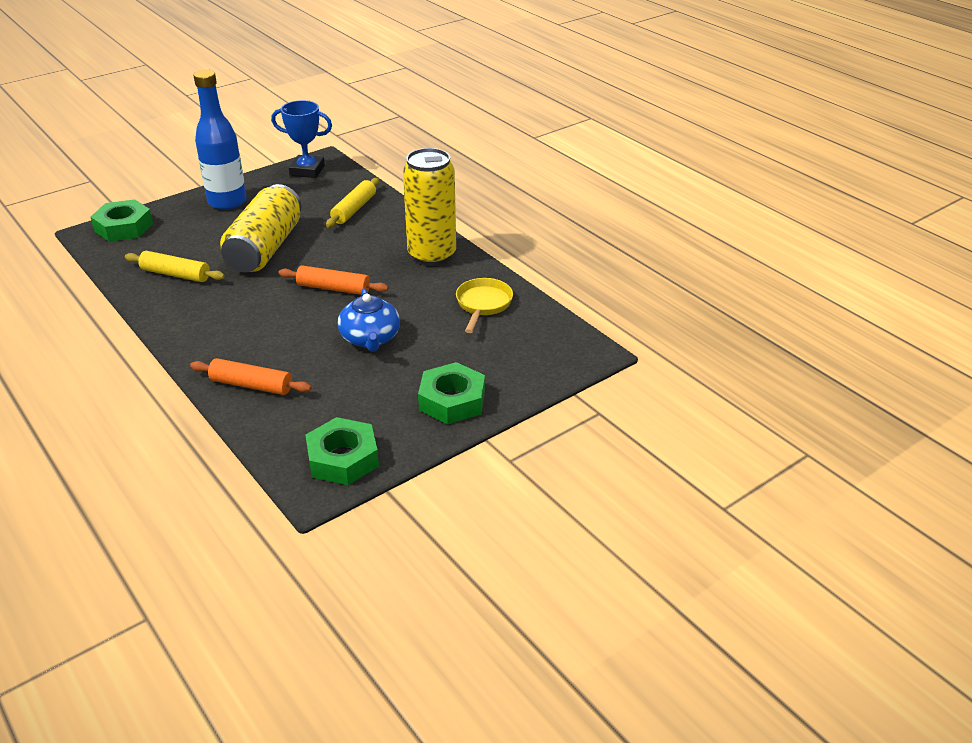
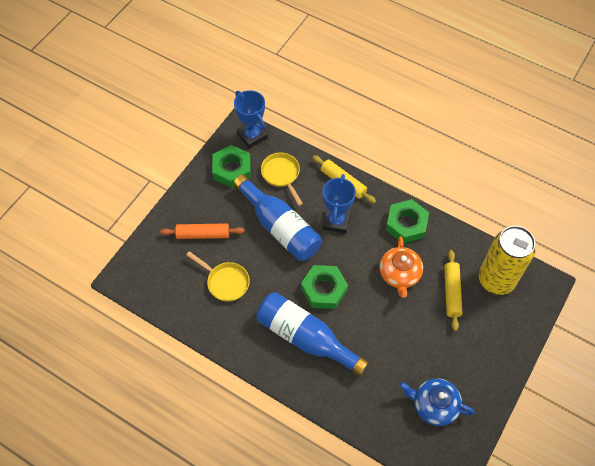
blue bottle: [193,70,246,210] = 1 -> [233,174,322,261] [256,292,369,377] = 2
blue trophy: [271,100,332,178] = 1 -> [234,90,268,149] [322,174,356,234] = 2
orange rolling pin: [190,358,312,395] [279,265,388,295] = 2 -> [160,223,244,239] = 1
orange teapot: none = 0 -> [379,236,423,298] = 1
yellow can: [220,184,301,272] [403,148,456,266] = 2 -> [479,226,536,295] = 1
yellow pan: [456,278,513,333] = 1 -> [186,251,250,302] [261,153,303,206] = 2

